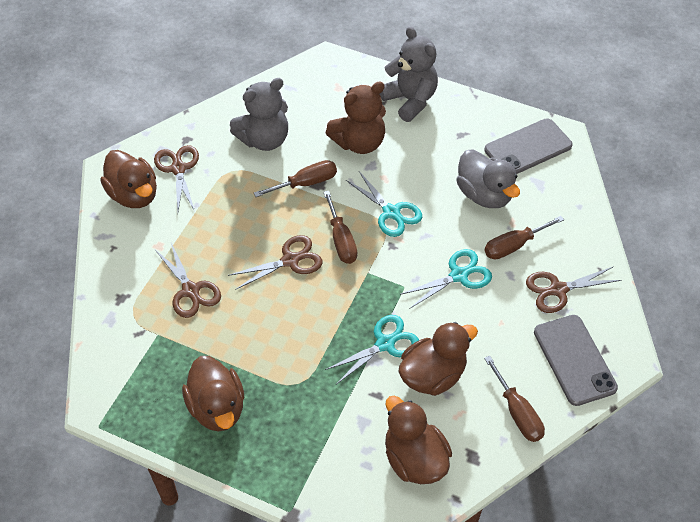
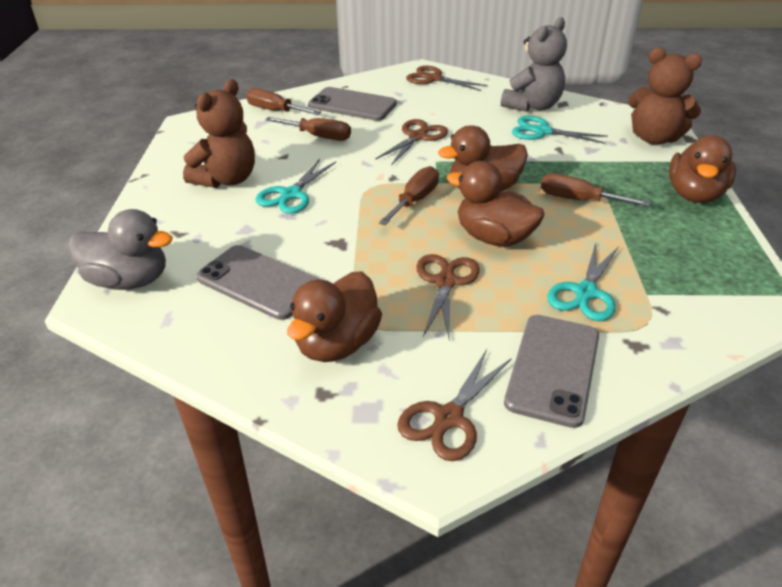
brown teddy bear: [326,81,386,154] = 1 -> [183,79,255,188] [628,47,702,145] = 2
grey phone: [485,118,573,174] [534,315,618,406] = 2 -> [196,245,319,320] [308,87,397,121] [504,315,599,428] = 3
grey teddy bear: [230,78,288,151] [380,26,438,122] = 2 -> [501,17,567,112] = 1

